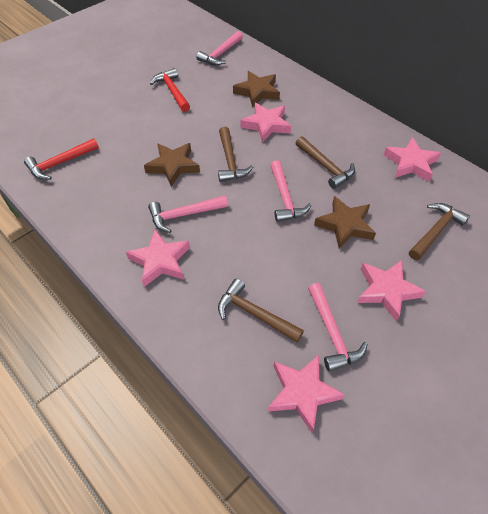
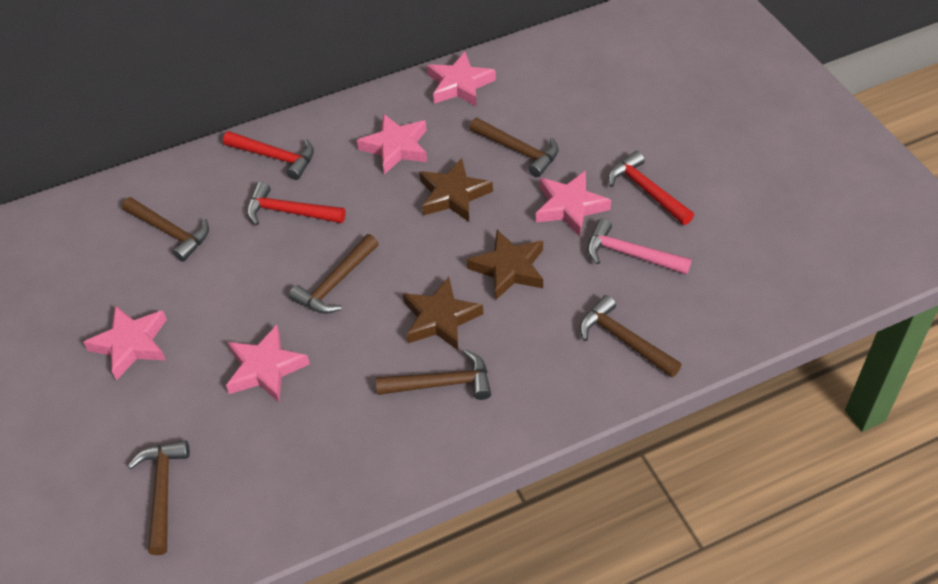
brown hammer: [218,127,253,182] [218,278,304,342] [296,136,355,189] [409,203,470,260] = 4 -> [122,197,209,262] [128,440,190,555] [289,234,379,314] [376,349,491,400] [470,118,559,177] [580,295,682,378] = 6
pink hammer: [148,195,228,233] [196,31,243,65] [270,160,312,222] [308,283,368,371] = 4 -> [587,218,692,275] = 1
red hammer: [24,138,99,180] [150,68,190,112] = 2 -> [223,131,314,180] [247,182,346,225] [608,151,694,225] = 3

